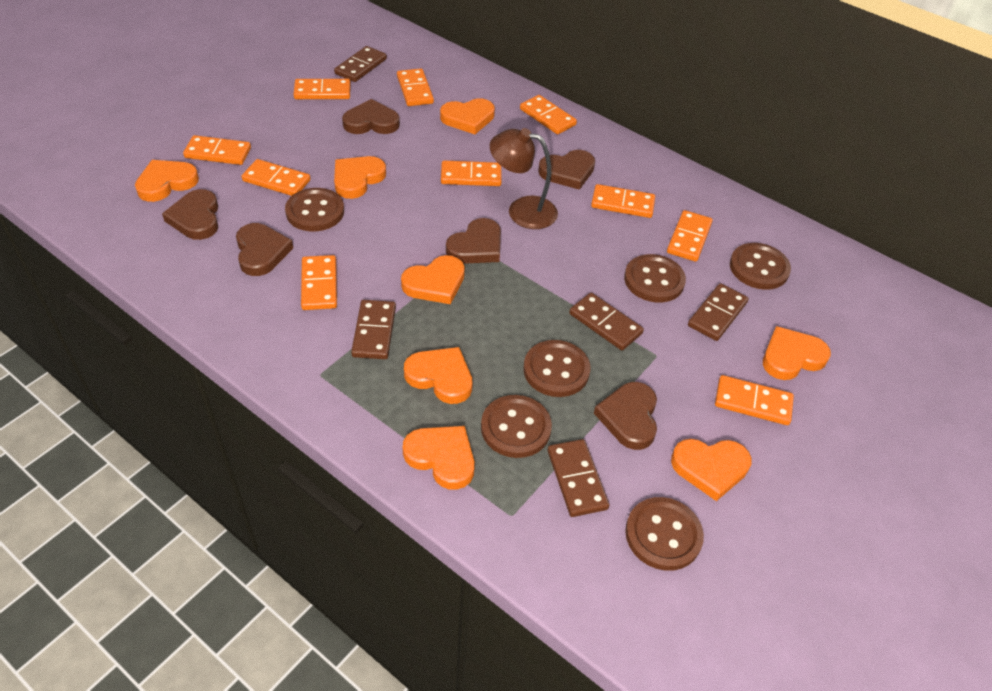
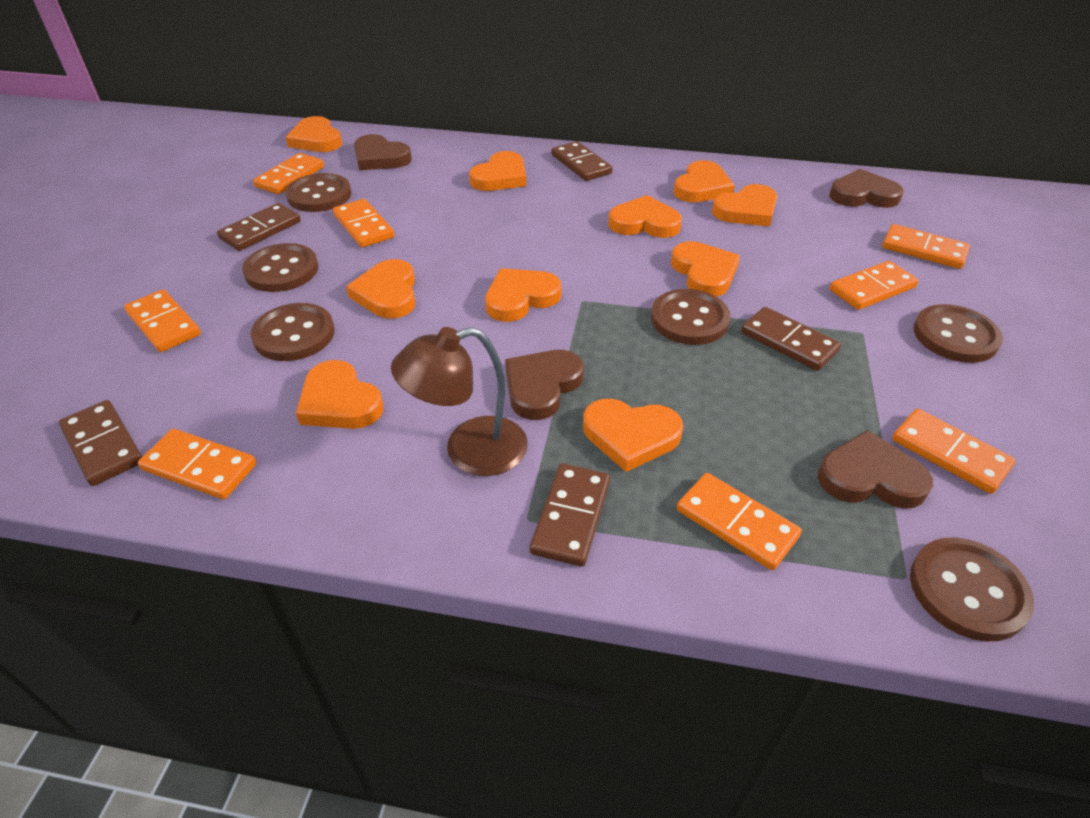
brown heart: [162,189,218,240] [236,223,293,276] [342,99,400,134] [446,218,501,264] [538,150,595,190] [594,382,657,450] = 6 -> [354,134,412,170] [505,350,584,420] [818,430,933,509] [830,169,904,208] = 4
orange domino: [183,135,251,165] [242,159,310,196] [293,79,351,99] [301,255,337,310] [397,68,434,106] [441,160,502,186] [520,95,577,134] [591,184,655,218] [667,210,713,262] [715,375,794,425] = 10 -> [124,290,201,352] [138,429,257,499] [253,153,324,195] [333,199,395,247] [677,473,802,570] [830,261,919,310] [882,224,970,269] [892,409,1016,494] = 8
orange heart: [135,160,199,202] [334,156,386,199] [401,255,465,304] [402,426,475,490] [404,347,473,404] [440,98,495,134] [671,439,752,501] [763,326,831,380] = 8 -> [285,116,342,152] [296,360,383,429] [346,259,415,319] [469,151,526,191] [485,268,561,322] [583,399,683,472] [608,195,682,238] [671,241,740,297] [674,160,735,202] [712,184,777,227] = 10

